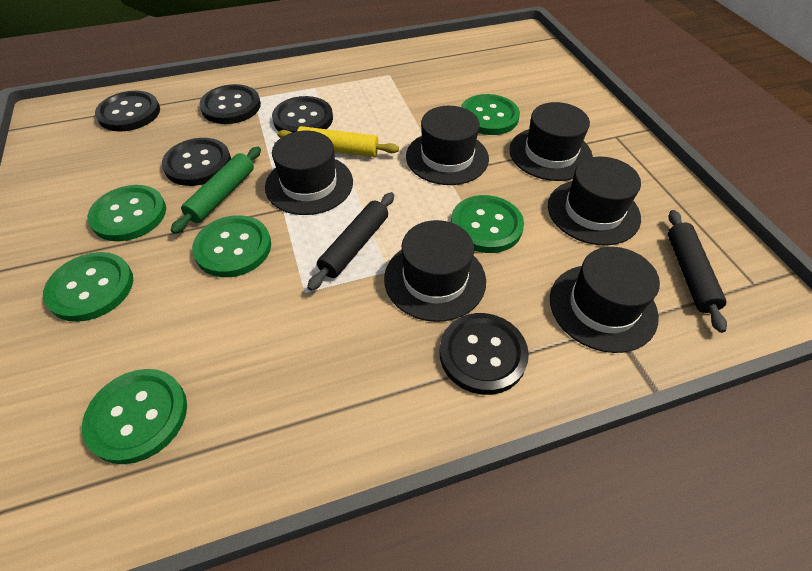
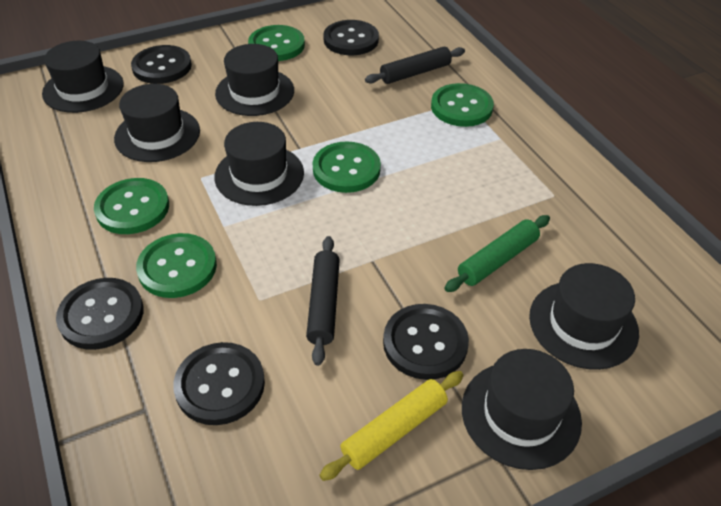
green button: [43,252,133,322] [82,369,187,464] [87,185,166,241] [192,215,271,277] [451,195,524,253] [461,94,520,135] = 6 -> [94,178,169,234] [136,233,217,298] [248,25,305,61] [313,141,381,193] [431,83,494,127] = 5

